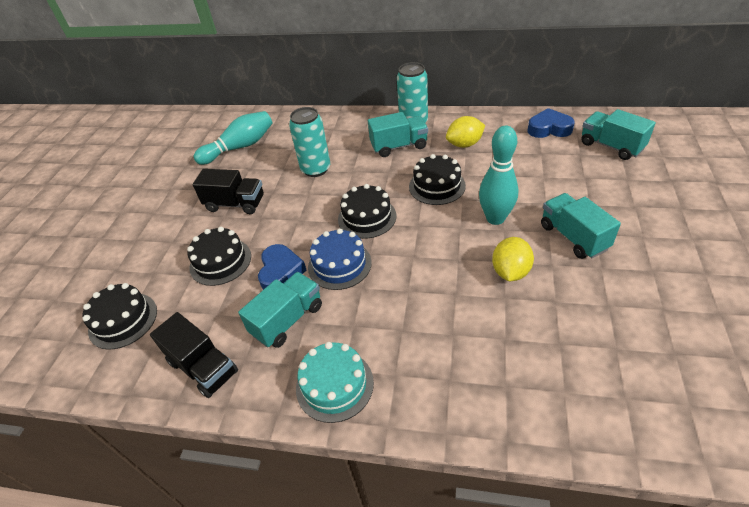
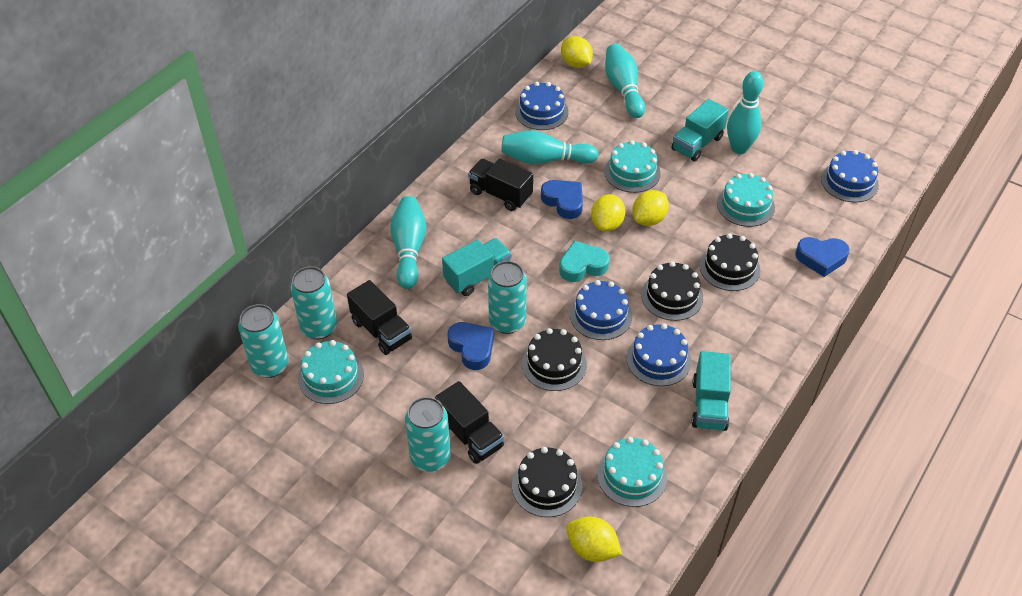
black truck: [150,312,238,398] [193,169,264,214] = 2 -> [347,280,412,355] [435,381,504,464] [468,158,533,211] = 3
blue cake: [308,228,372,290] = 1 -> [515,82,569,130] [570,280,632,340] [627,324,691,386] [821,150,879,203] = 4
blue heart: [258,244,306,290] [527,108,575,138] = 2 -> [447,322,494,370] [541,180,583,219] [795,237,850,277] = 3
turquoise bowling pin: [194,111,273,165] [479,126,519,225] = 2 -> [390,196,426,289] [501,130,599,164] [605,44,645,118] [727,71,764,154] = 4
turquoise cake: [296,342,374,423] = 1 -> [298,340,364,404] [597,437,667,507] [604,140,661,193] [717,173,775,227] = 4
turquoise can: [289,107,330,177] [397,62,428,123] = 2 -> [238,304,289,378] [290,266,337,339] [405,397,451,472] [488,261,527,334] = 4
turquoise heart: none = 0 -> [559,240,610,282] = 1
turquoise truck: [238,272,322,348] [368,112,428,157] [541,193,621,259] [581,109,656,160] = 4 -> [442,238,512,296] [672,99,729,161] [692,351,731,431] = 3
yellow lemon: [446,116,485,148] [492,237,534,281] = 2 -> [561,36,593,68] [566,517,622,562] [591,194,625,232] [632,190,669,226] = 4

